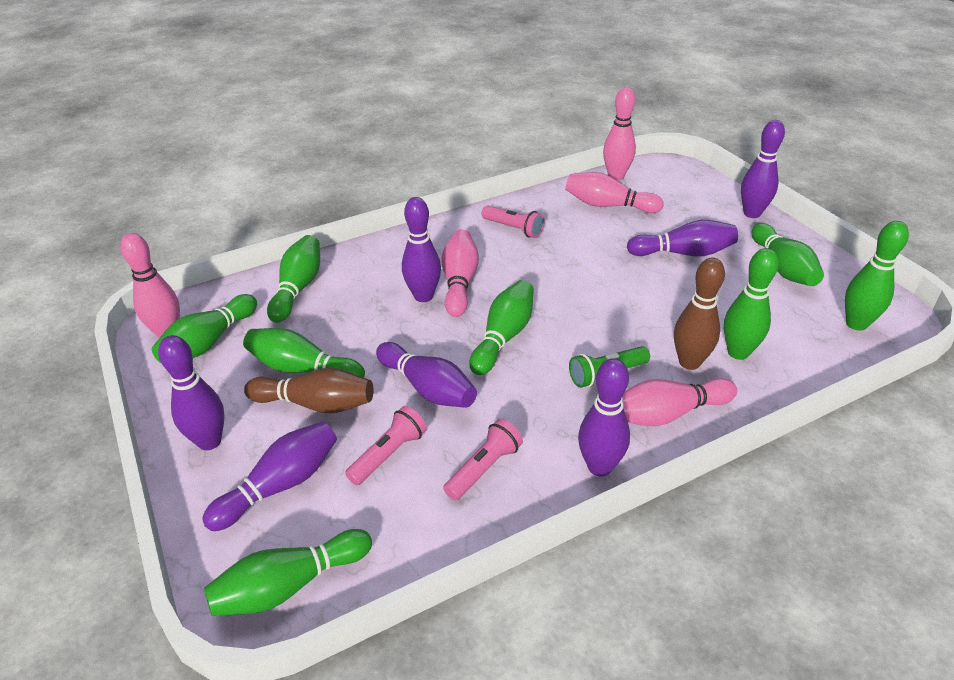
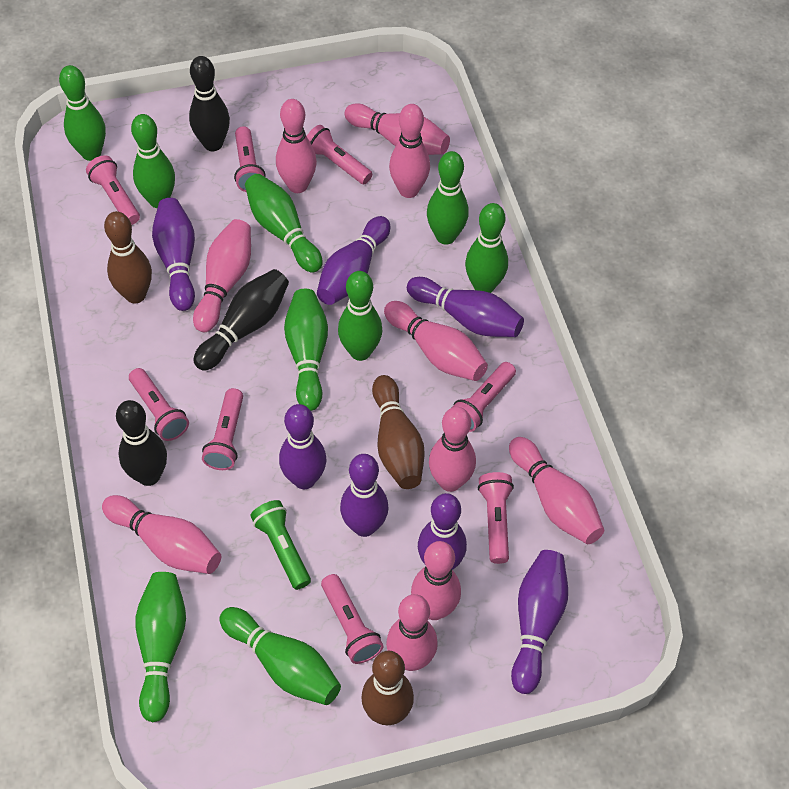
black bowling pin: none = 0 -> [116,400,167,486] [189,56,230,151] [193,269,289,371] = 3
brown bowling pin: [244,368,374,414] [674,258,725,370] = 2 -> [104,211,152,303] [361,651,414,725] [372,375,425,489] = 3
green bowling pin: [152,294,257,364] [204,529,372,616] [243,328,365,377] [267,235,320,323] [469,280,534,375] [724,248,779,360] [751,223,824,286] [845,221,909,331] = 8 -> [59,65,106,161] [131,114,175,208] [135,572,186,722] [220,607,341,705] [245,174,323,273] [284,289,328,411] [338,271,382,361] [427,151,469,245] [465,203,508,293] = 9
pink bowling pin: [120,233,180,338] [442,229,479,317] [565,172,664,213] [603,87,636,180] [622,378,737,426] = 5 -> [102,495,221,574] [193,219,251,332] [276,99,317,193] [344,103,450,155] [384,301,488,381] [386,594,438,671] [389,104,430,198] [411,541,461,620] [429,407,476,492] [509,437,604,544] = 10
pink flashlight: [345,406,427,485] [443,419,523,500] [482,206,545,238] = 3 -> [86,155,140,225] [129,368,189,441] [202,388,243,470] [234,126,265,192] [307,125,372,184] [321,574,383,664] [453,362,516,432] [478,472,514,564] = 8

